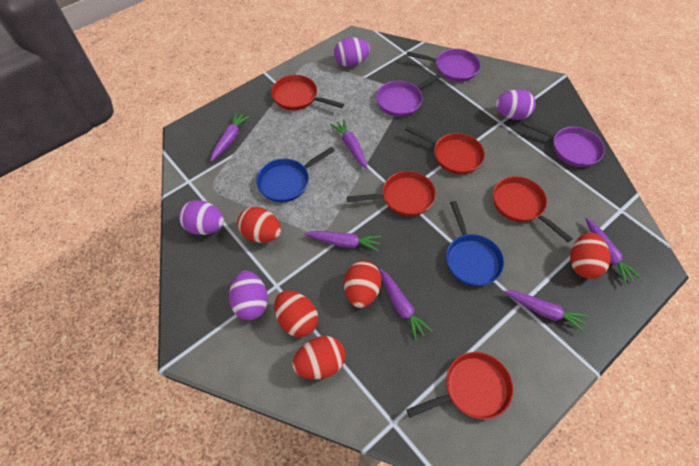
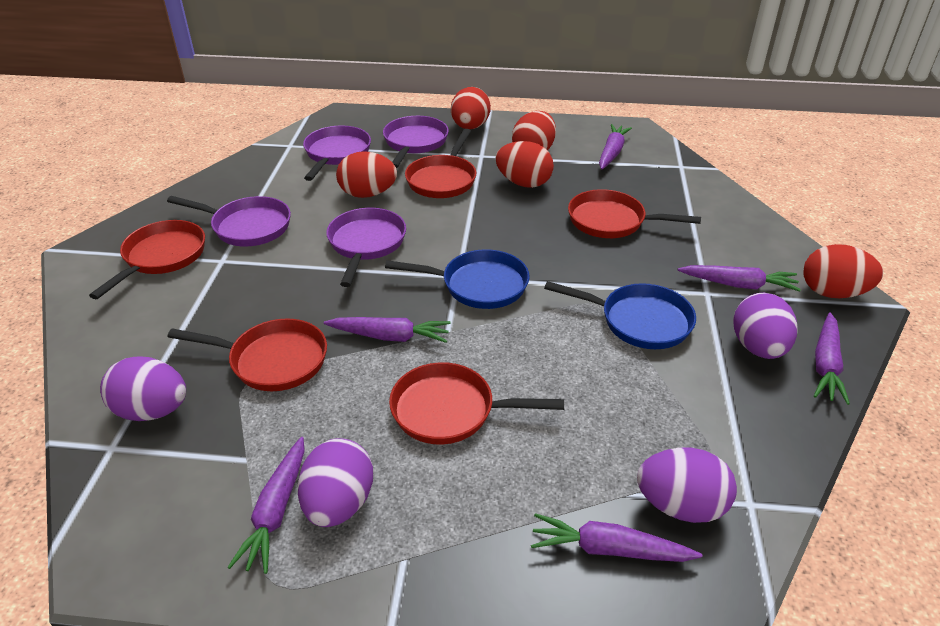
purple pan: [376,72,445,117] [406,49,480,82] [522,121,605,167] = 3 -> [167,196,291,247] [303,126,371,181] [326,208,406,287] [383,116,449,168] = 4

